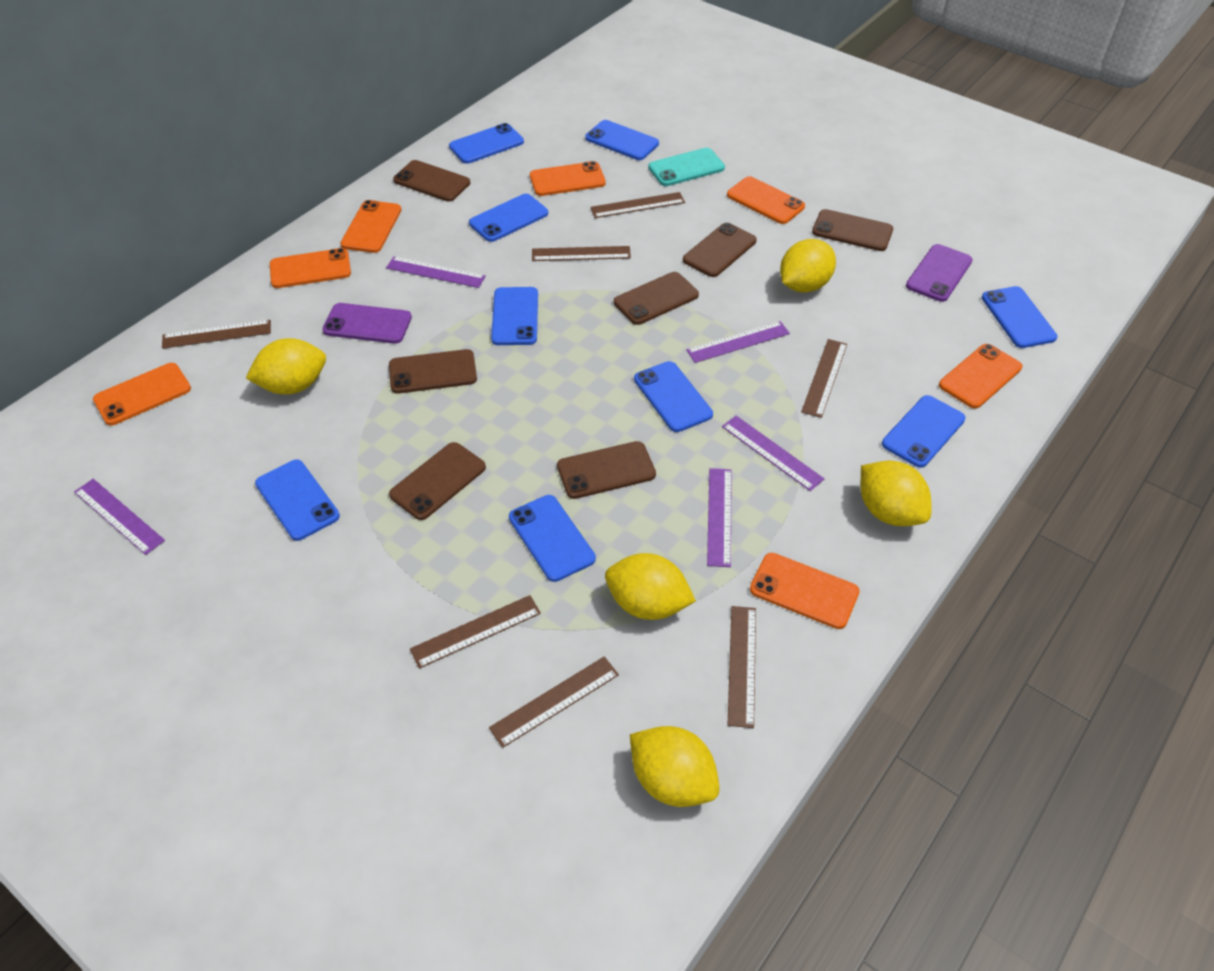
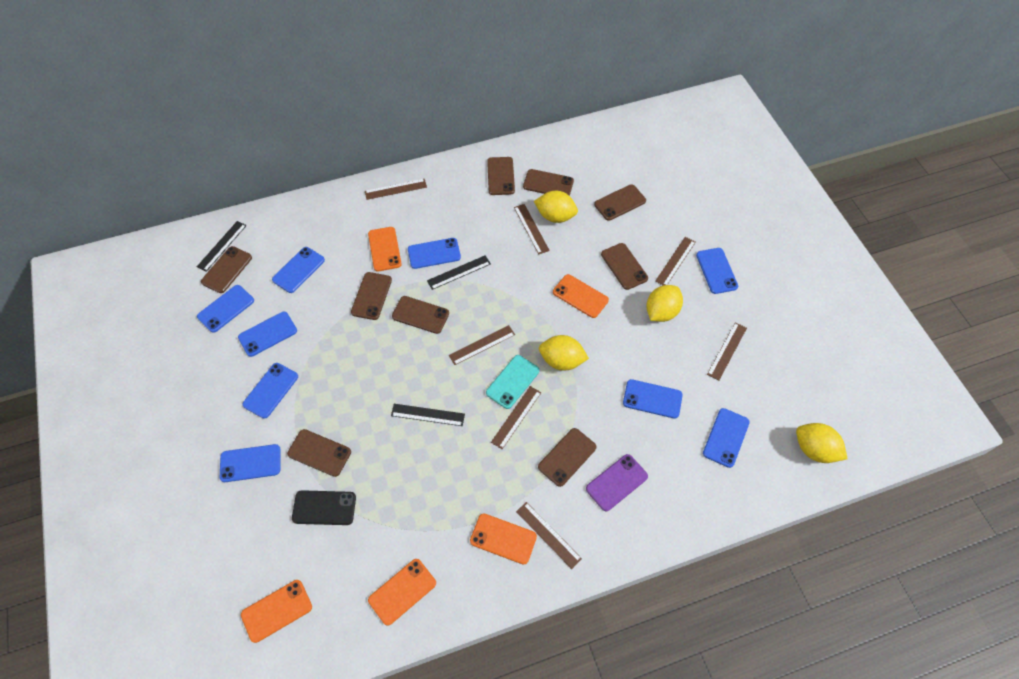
black phone: none = 0 -> [292,490,356,525] = 1
black ruler: none = 0 -> [197,221,247,272] [391,404,465,426] [427,255,491,290] = 3
brown phone: [389,349,477,394] [389,442,486,520] [393,160,470,202] [557,441,656,499] [614,272,699,325] [683,223,757,277] [812,209,893,251] = 7 -> [201,246,252,293] [287,429,351,477] [351,272,392,320] [392,296,449,334] [487,157,515,195] [523,169,574,196] [538,428,596,487] [594,184,646,221] [601,243,648,290] = 9
orange phone: [93,363,191,426] [270,248,351,288] [340,200,401,253] [530,161,606,196] [727,176,805,224] [750,553,860,629] [939,344,1022,408] = 7 -> [241,580,312,643] [368,227,402,271] [368,559,436,626] [470,513,537,565] [553,274,609,318] = 5
purple phone: [322,303,412,344] [906,244,973,302] = 2 -> [586,454,648,511] = 1
purple ruler: [74,479,165,555] [386,256,486,288] [686,321,790,363] [707,468,732,567] [722,416,824,491] = 5 -> none = 0
yellow lemon: [246,338,326,395] [605,553,696,620] [630,726,719,807] [780,239,836,293] [861,461,931,526] = 5 -> [534,191,578,223] [539,335,589,371] [646,285,683,322] [796,423,847,463] = 4

